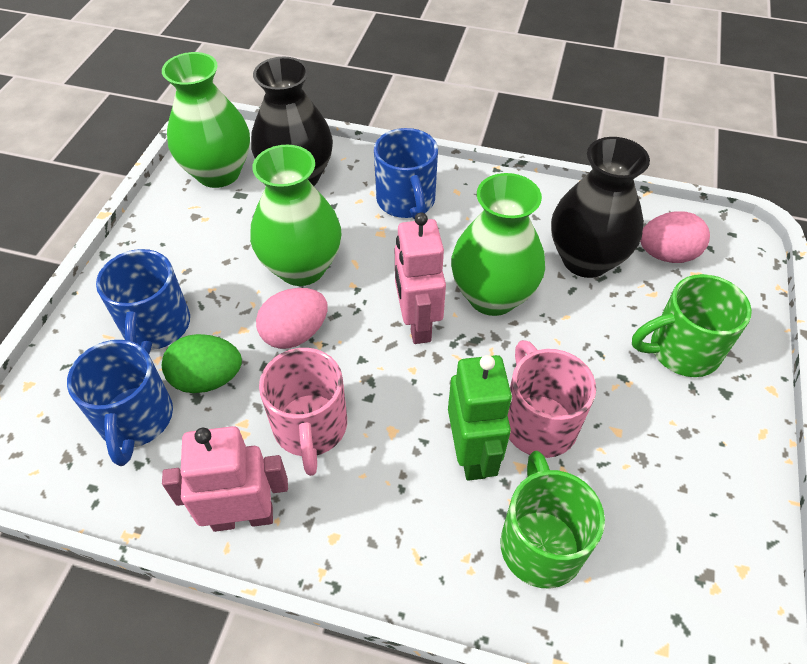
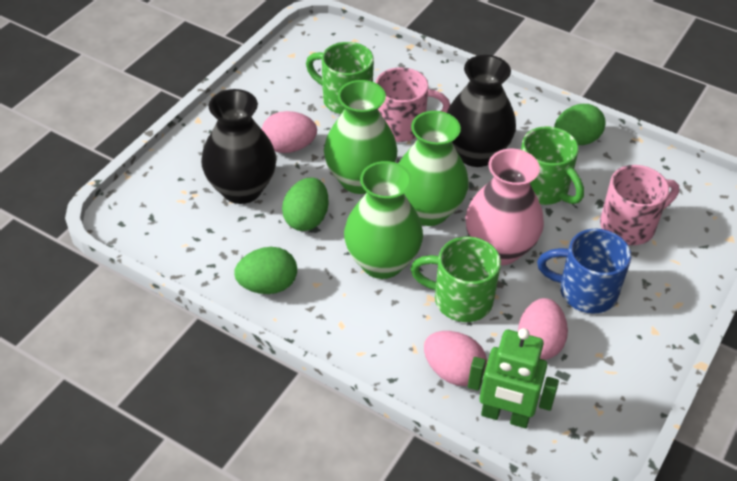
blue mug: [67,340,173,466] [96,249,190,354] [374,128,438,220] = 3 -> [537,229,631,314] = 1
green egg: [162,334,242,393] = 1 -> [234,247,297,294] [282,177,328,231] [554,104,606,145] = 3
green mug: [500,451,605,588] [632,274,752,377] = 2 -> [306,42,374,114] [410,236,501,322] [521,126,584,205] = 3
pink egg: [256,288,328,349] [640,211,710,263] = 2 -> [262,111,317,153] [424,331,487,386] [518,298,568,360] = 3
pink robot: [162,426,288,532] [395,213,446,344] = 2 -> none = 0
pink vase: none = 0 -> [465,149,544,265] = 1

